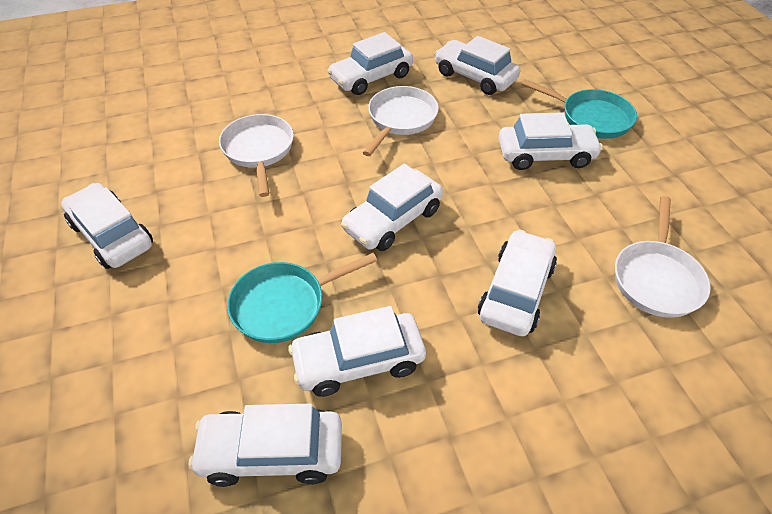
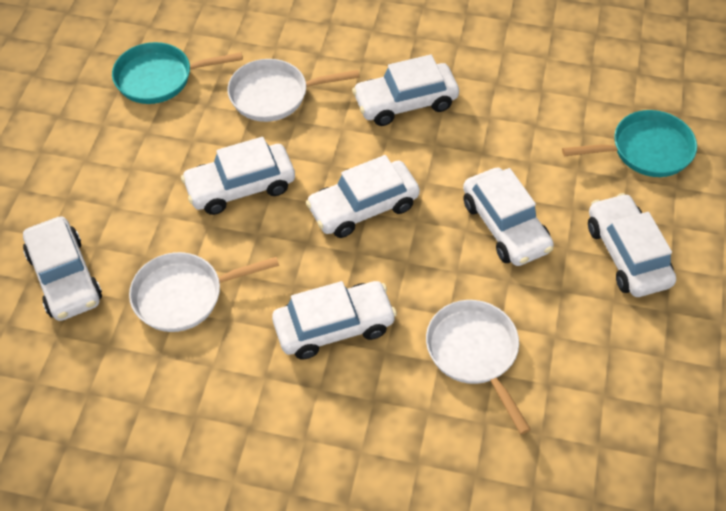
white car: [61,183,153,269] [189,404,342,487] [288,306,426,397] [327,32,413,95] [341,164,443,251] [434,36,520,95] [478,230,557,336] [499,112,603,170] = 8 -> [23,216,102,321] [181,137,295,215] [272,281,397,359] [306,155,420,238] [352,55,459,126] [463,167,554,266] [588,193,676,297] = 7

